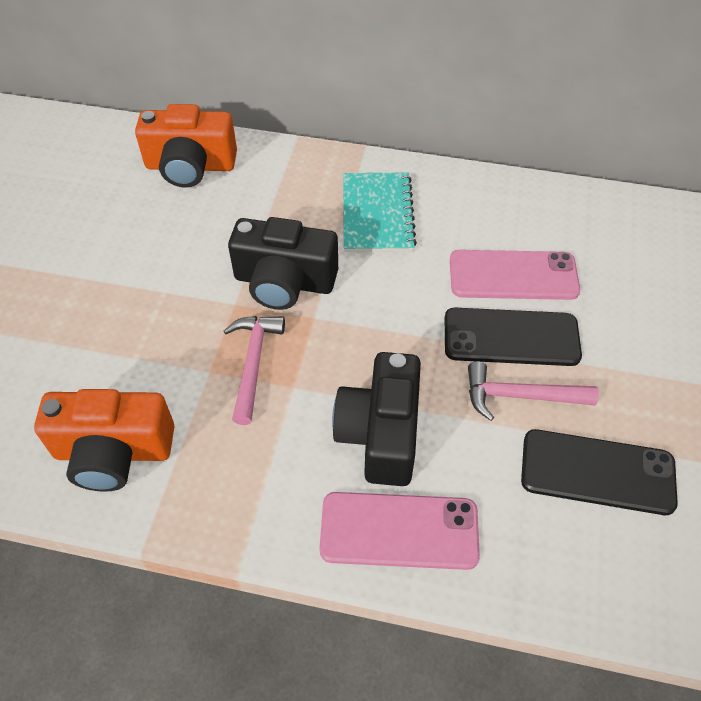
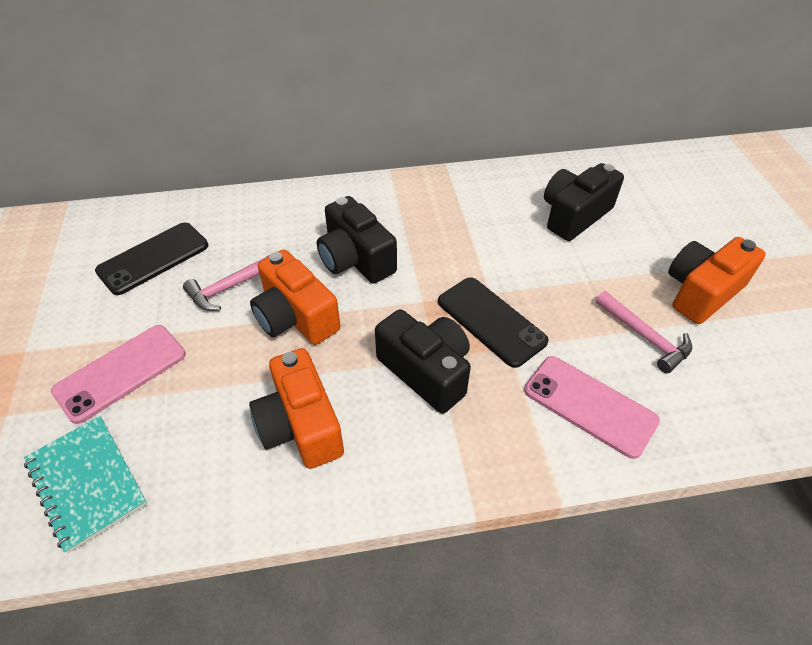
black camera: [228,217,338,310] [332,352,421,486] = 2 -> [317,196,397,283] [375,309,471,414] [544,163,624,241] = 3
orange camera: [34,389,175,492] [135,104,237,188] = 2 -> [249,348,344,469] [250,249,340,345] [668,237,766,324] = 3

